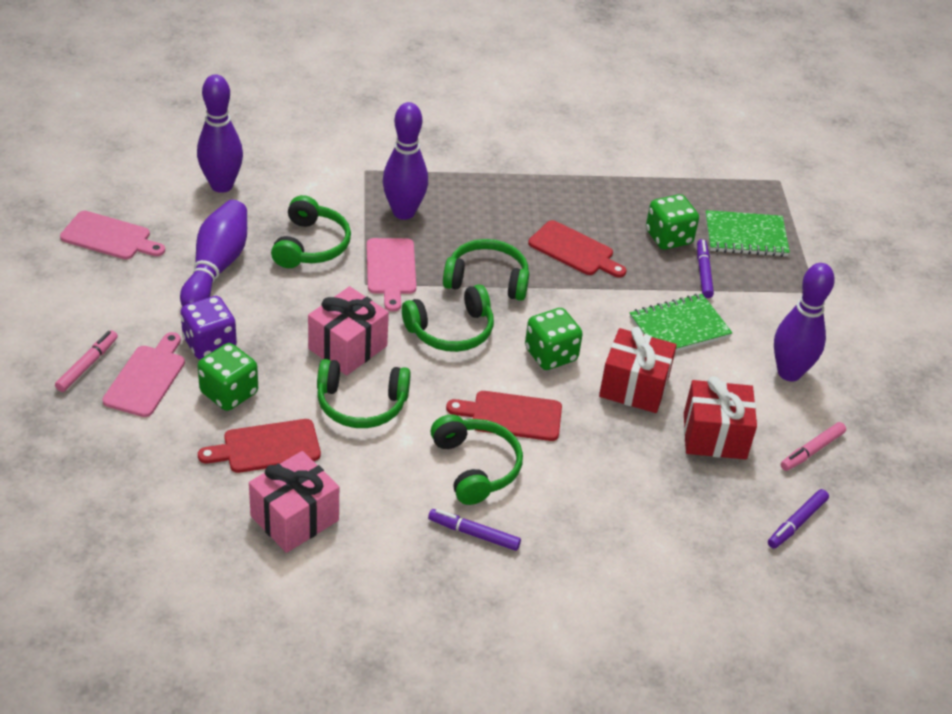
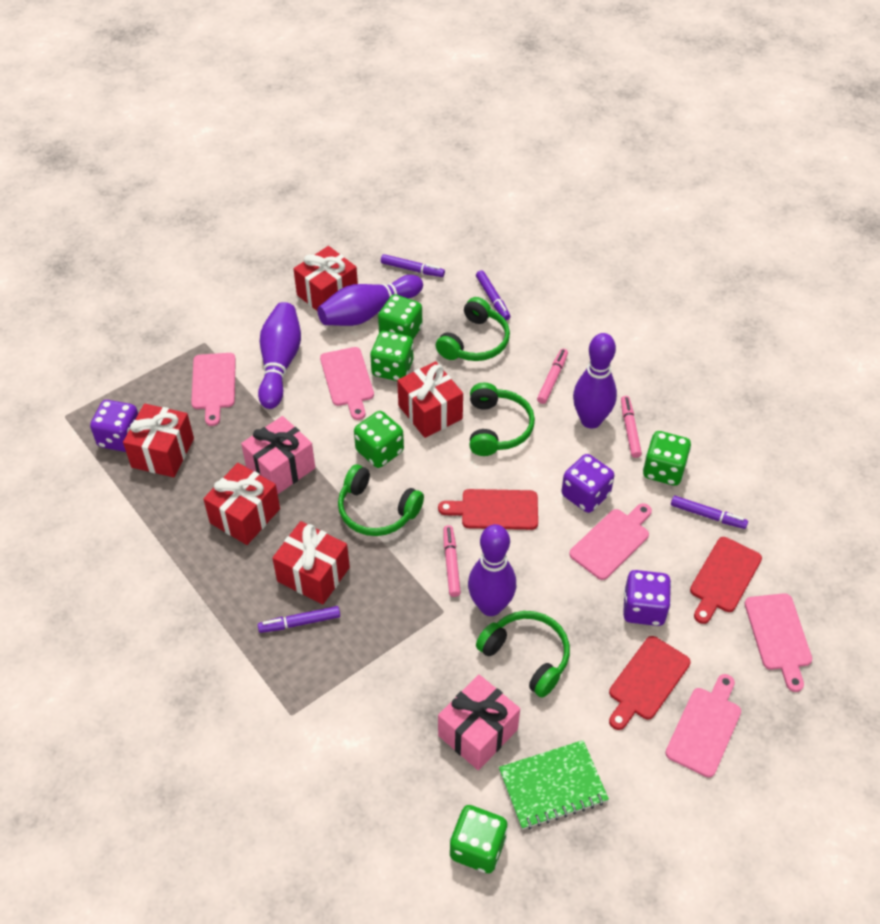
green dice: [197,343,258,411] [525,308,583,370] [646,194,699,250] = 3 -> [354,411,404,468] [370,331,414,381] [378,294,422,339] [450,805,508,873] [643,431,691,486] = 5
green headphones: [271,195,351,268] [317,359,411,428] [402,284,494,352] [430,414,523,505] [443,239,529,301] = 5 -> [338,464,424,536] [435,297,510,361] [469,382,535,456] [476,611,570,698] = 4
green notebook: [630,294,732,352] [705,210,790,257] = 2 -> [499,740,609,830] = 1
pink cutting board: [60,211,165,259] [102,332,185,417] [367,238,416,312] = 3 -> [191,353,236,426] [320,347,374,420] [569,503,652,580] [665,674,741,778] [745,593,812,692] = 5
pink marker: [55,330,118,392] [781,422,846,471] = 2 -> [443,525,461,597] [537,349,568,404] [621,396,642,458] = 3
purple dice: [180,296,237,360] = 1 -> [90,400,138,452] [561,454,614,513] [623,570,671,626] = 3
purple marker: [428,509,521,551] [697,239,714,298] [768,489,829,549] = 3 -> [258,606,340,633] [381,254,445,277] [476,270,510,320] [671,496,748,529] = 4
red gift: [599,327,677,413] [684,376,757,459] = 2 -> [123,404,194,477] [203,463,280,545] [272,521,350,604] [293,246,358,311] [397,361,463,438] = 5

